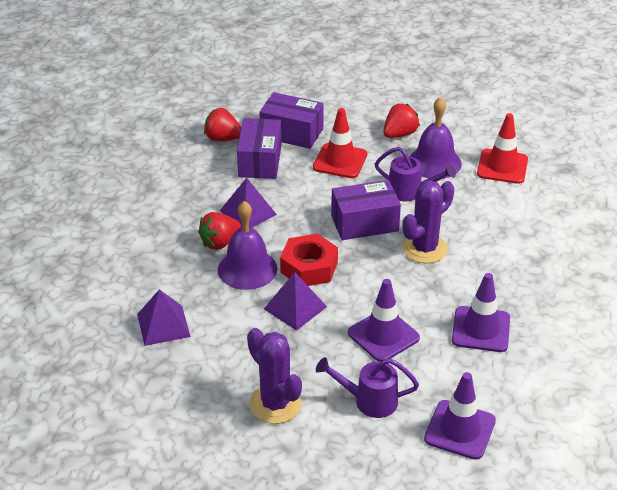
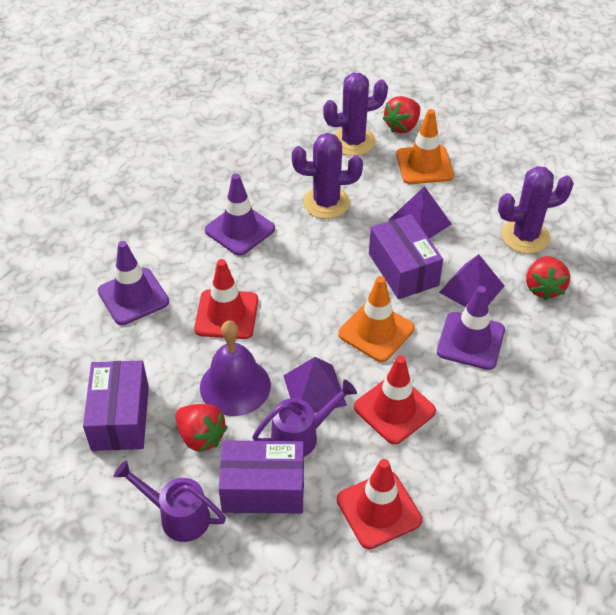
orange traffic cone: none = 0 -> [338,276,414,362] [396,109,454,184] = 2
purple bell: [218,201,277,290] [410,97,462,179] = 2 -> [200,320,271,416] = 1
purple cactus: [247,328,302,424] [402,180,454,263] = 2 -> [292,133,363,219] [323,73,388,156] [498,166,574,254] = 3
red nut: [280,234,338,286] = 1 -> none = 0
red traffic cone: [313,108,367,178] [477,113,528,184] = 2 -> [194,259,258,339] [337,459,422,549] [354,355,436,444] = 3

